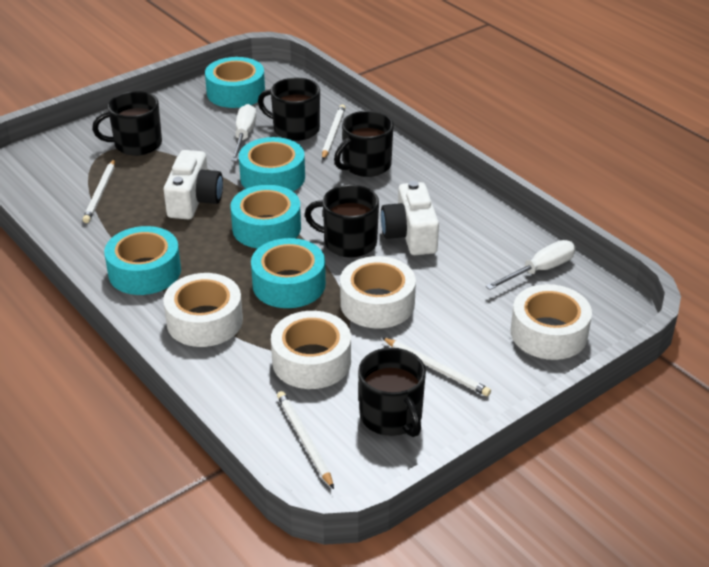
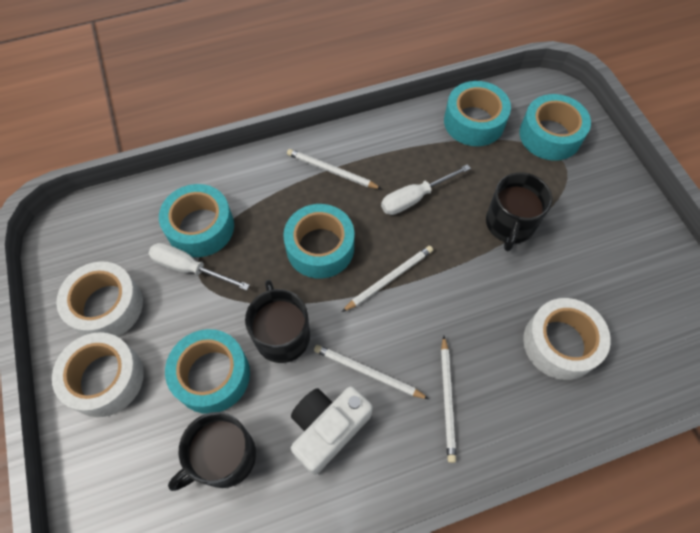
black mug: [92,91,162,156] [258,78,320,141] [305,185,379,258] [334,111,393,177] [358,348,426,437] = 5 -> [168,412,256,491] [245,280,310,363] [486,172,552,251] = 3
white camera: [164,150,223,220] [381,181,439,255] = 2 -> [291,386,373,475] = 1
white tape: [163,273,243,347] [271,311,351,389] [340,256,416,328] [511,284,592,360] = 4 -> [52,332,144,417] [56,261,143,337] [523,298,611,380] = 3

